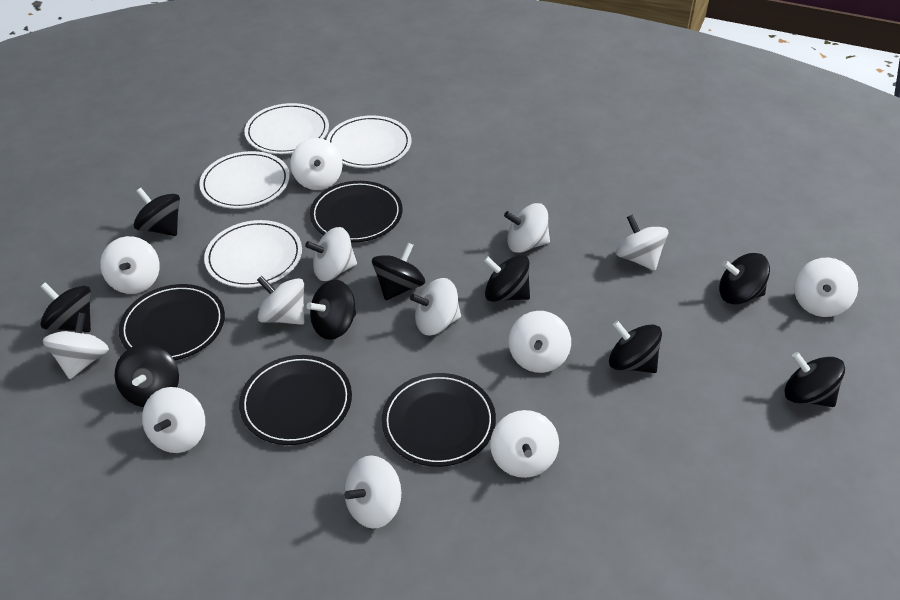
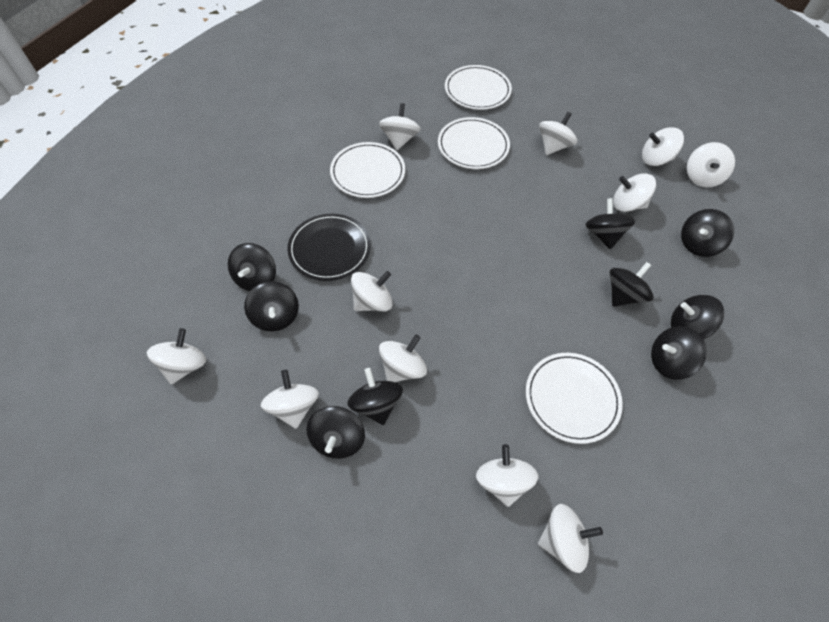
black plate: [119,284,225,360] [239,355,352,445] [310,181,402,243] [382,373,496,467] = 4 -> [287,214,371,281] = 1
white spinning top: [43,313,109,379] [100,236,160,294] [142,387,205,453] [257,276,304,325] [290,138,343,190] [305,227,357,281] [344,455,401,529] [410,278,461,336] [490,410,559,478] [504,203,550,253] [509,311,571,373] [616,215,668,271] [794,258,858,317] = 13 -> [147,328,206,384] [261,370,319,429] [351,271,393,311] [379,103,421,150] [379,334,427,382] [476,444,538,507] [538,504,603,573] [539,112,577,155] [613,173,656,212] [642,127,684,166] [687,142,735,187] = 11

